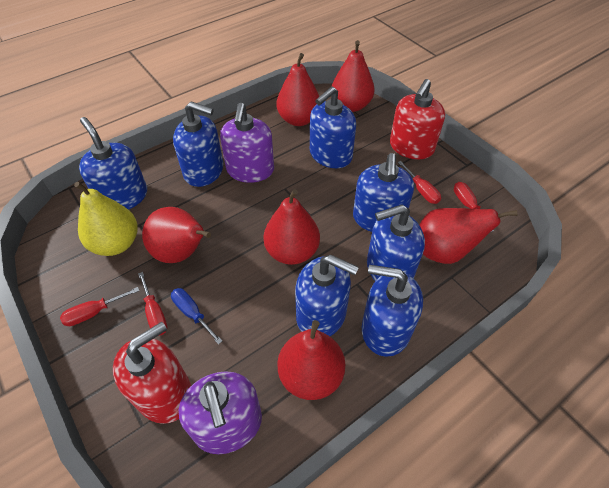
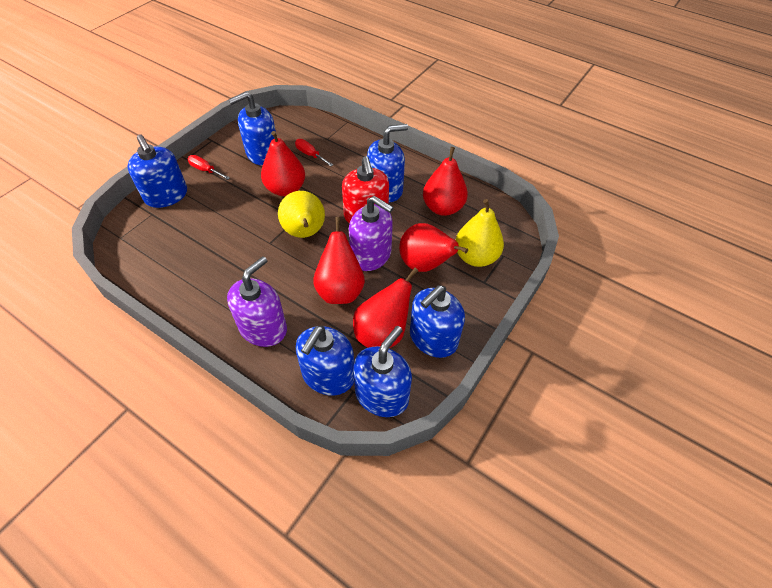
blue screwdriver: [171,288,222,345] = 1 -> none = 0
blue soap dispenser: [79,117,147,210] [173,101,223,187] [295,255,359,336] [310,86,356,168] [353,153,414,232] [362,265,423,357] [367,204,425,281] = 7 -> [127,134,187,208] [228,91,276,166] [296,326,354,395] [353,326,412,417] [367,124,408,202] [410,285,465,358] = 6
red pear: [142,207,211,263] [263,189,320,265] [277,53,319,126] [277,320,345,400] [332,40,374,112] [419,208,517,264] = 6 -> [261,131,305,196] [313,217,365,304] [353,268,418,348] [399,223,468,272] [423,147,468,216] = 5
red screwdriver: [60,287,139,326] [138,272,167,336] [398,161,441,204] [454,182,494,232] = 4 -> [188,155,230,180] [295,139,333,166] = 2
red soap dispenser: [113,322,191,424] [390,79,445,159] = 2 -> [342,156,389,224] = 1
yellow pear: [74,182,138,256] = 1 -> [278,191,325,238] [456,199,504,267] = 2

